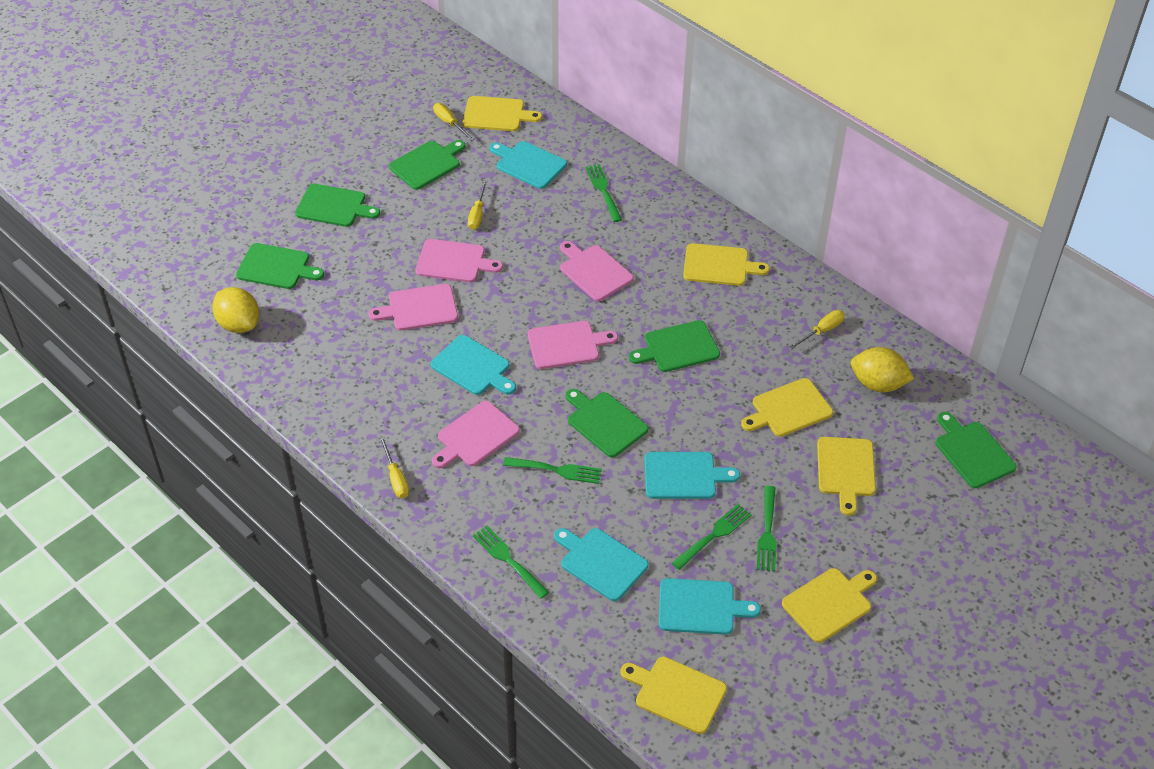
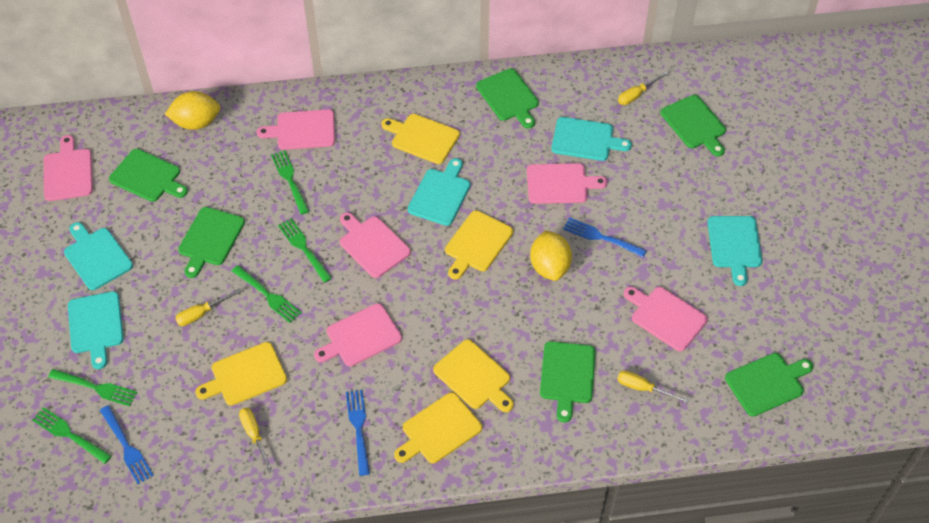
blue fork: none = 0 -> [100,405,154,484] [346,390,370,476] [563,217,647,257] = 3
pink cutting board: [368,284,458,331] [416,239,503,283] [432,401,520,468] [528,321,618,369] [560,241,634,301] = 5 -> [44,135,93,201] [257,109,335,150] [314,303,402,366] [340,212,411,278] [527,163,608,204] [624,287,708,351] = 6
yellow cutting board: [463,96,542,131] [620,657,727,734] [683,243,770,286] [741,378,833,437] [782,568,877,643] [817,437,876,516] = 6 -> [195,342,287,406] [381,114,460,164] [394,392,482,464] [433,340,514,412] [445,210,513,280] = 5

